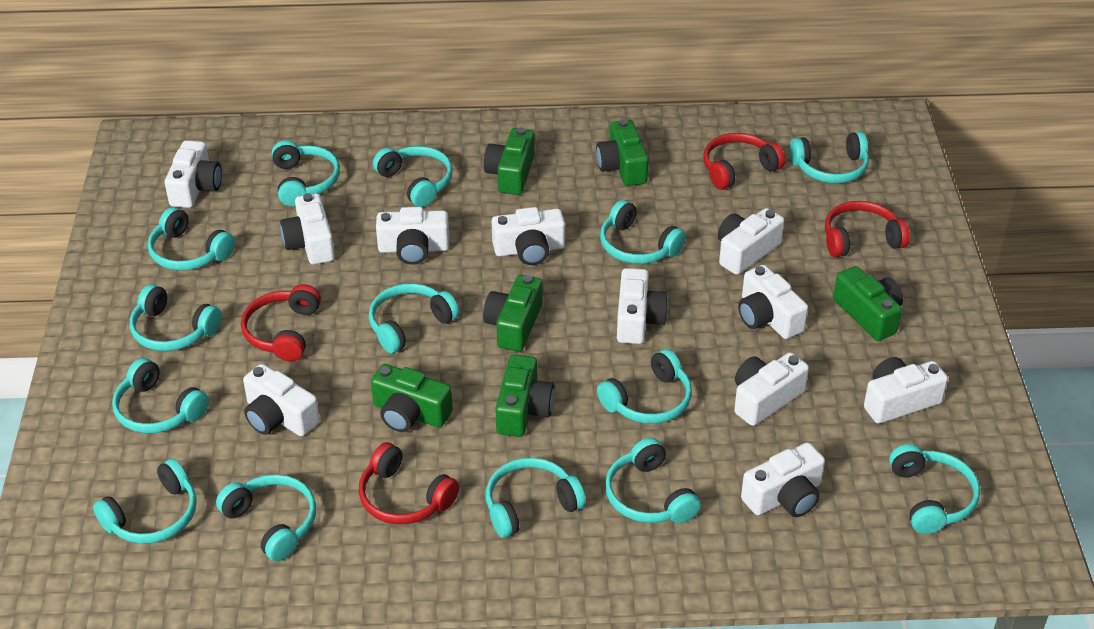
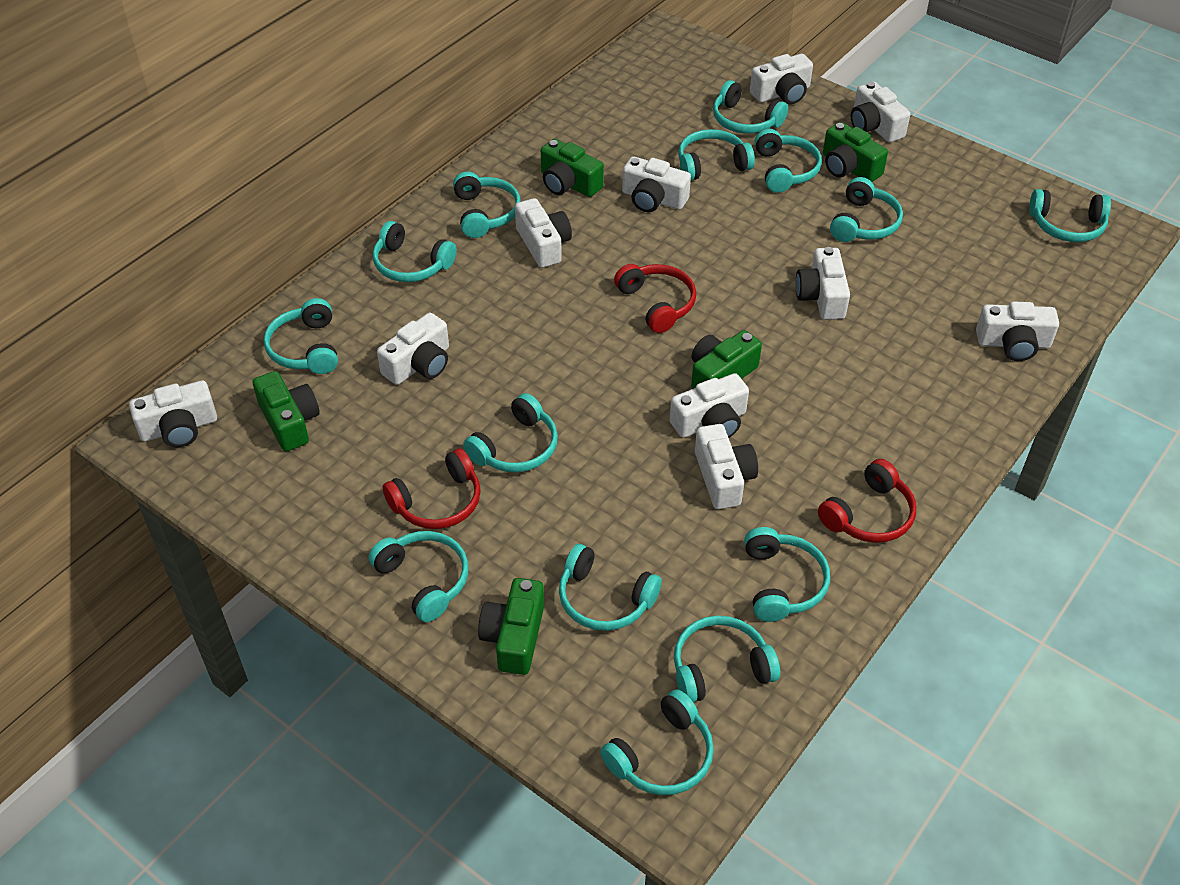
green camera: [371,364,453,432] [483,275,542,352] [484,127,535,195] [495,354,555,437] [596,119,648,186] [833,266,903,341] = 6 -> [253,371,320,451] [478,578,544,675] [541,139,604,197] [691,330,762,389] [823,122,888,182] = 5
red headphones: [241,284,321,362] [359,442,459,525] [703,133,785,190] [825,201,910,257] = 4 -> [383,448,481,529] [614,264,696,333] [818,459,916,543] = 3
white camera: [165,140,222,208] [243,364,320,436] [280,193,335,265] [376,207,449,265] [492,207,565,265] [617,268,668,344] [718,208,784,275] [734,352,809,426] [738,265,808,339] [741,442,825,517] [864,357,948,424] = 11 -> [129,380,217,447] [377,312,449,385] [515,198,572,268] [622,156,691,212] [670,373,749,438] [695,424,758,509] [750,54,813,104] [796,247,850,320] [851,81,910,142] [976,301,1059,361] = 10

